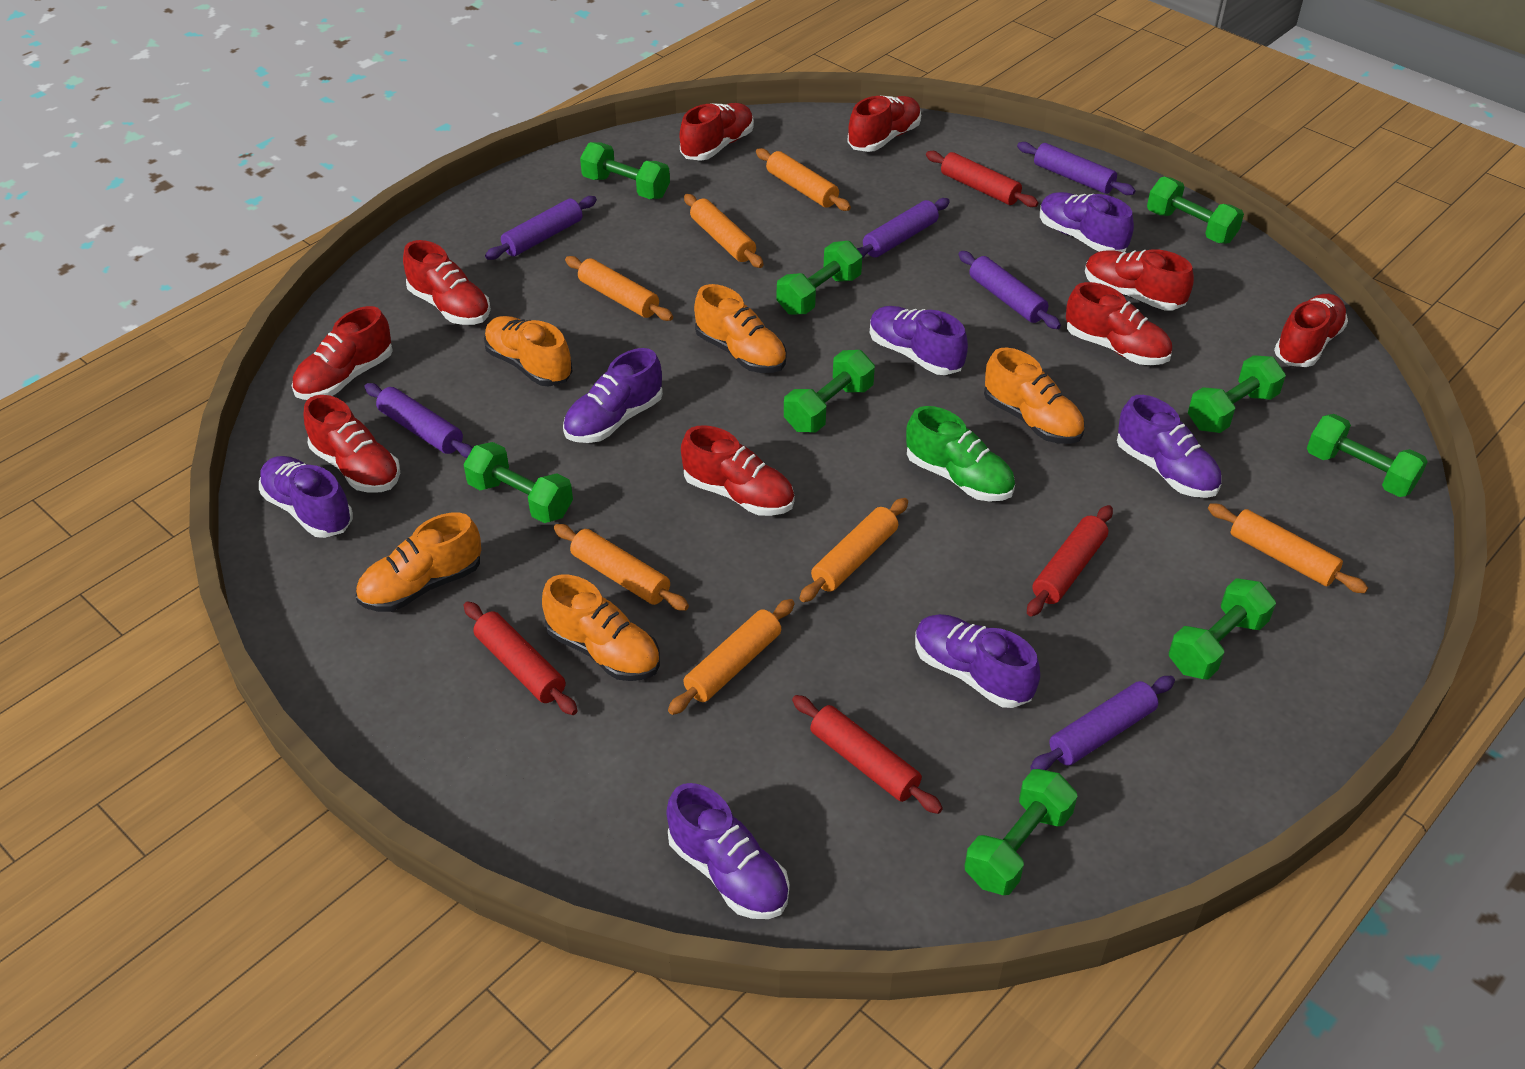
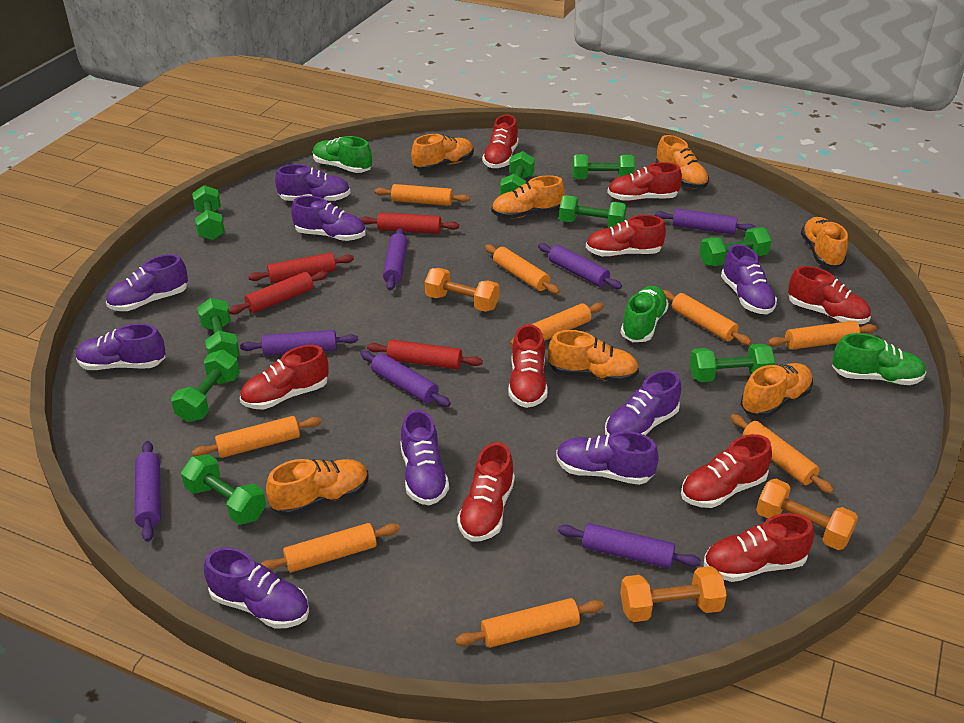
green shoe: [906,406,1015,501] = 1 -> [313,136,372,173] [620,286,669,342] [832,333,927,385] = 3
orange dumbbell: none = 0 -> [425,268,499,312] [620,566,727,622] [756,479,858,550] = 3
orange rolling pin: [554,524,689,611] [565,256,673,321] [668,599,795,715] [684,194,764,268] [756,148,851,211] [799,498,908,602] [1208,503,1368,593] = 7 -> [192,416,321,458] [261,523,400,573] [375,184,470,206] [455,598,604,648] [485,244,560,294] [510,303,604,346] [663,290,751,345] [731,414,834,494] [768,321,877,350] = 9
orange shoe: [356,512,481,612] [484,316,572,386] [542,574,660,681] [694,284,787,373] [984,347,1084,444] = 5 -> [266,459,369,516] [411,134,474,171] [492,175,565,219] [548,330,639,383] [656,135,709,189] [741,363,813,418] [801,217,848,268] = 7
purple rolling pin: [364,383,473,458] [485,196,597,260] [857,198,950,258] [958,251,1061,329] [1017,142,1135,195] [1030,676,1175,770] = 6 -> [135,441,161,542] [240,330,358,355] [360,351,451,407] [383,228,408,290] [538,243,622,289] [558,523,701,568] [655,208,756,235] = 7
purple shoe: [259,456,353,538] [563,348,663,443] [666,783,790,919] [870,306,968,375] [915,614,1040,708] [1040,192,1134,252] [1117,395,1221,498] = 7 -> [76,323,166,370] [106,254,188,311] [204,547,309,629] [275,164,350,202] [291,196,366,241] [400,410,449,505] [556,431,659,485] [605,370,681,435] [721,244,777,314] = 9

